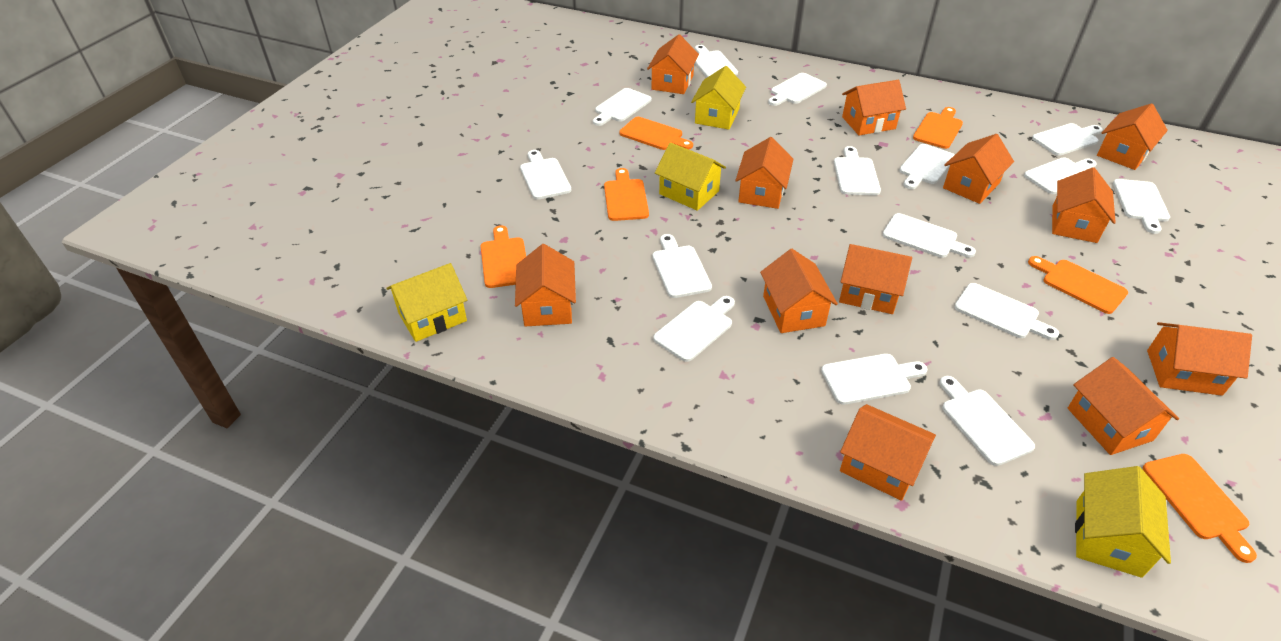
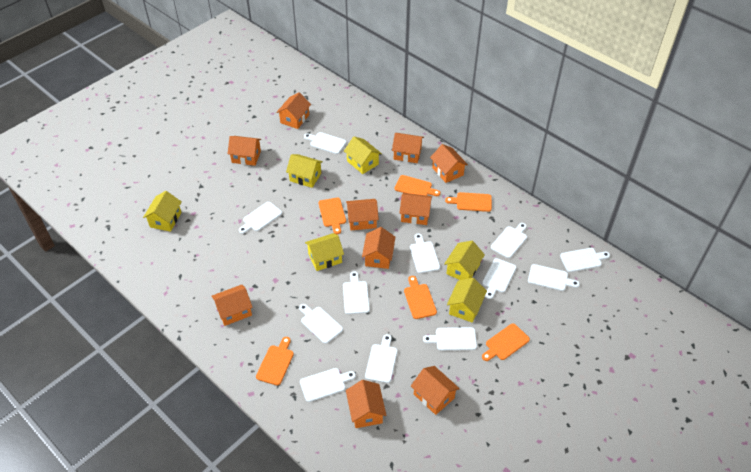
orange house: [515,244,576,326] [647,34,699,94] [735,137,794,209] [760,249,838,333] [839,244,912,314] [840,404,936,501] [842,80,906,135] [943,134,1014,204] [1052,167,1116,243] [1068,357,1179,455] [1097,103,1168,170] [1147,322,1252,396] = 12 -> [211,285,253,326] [228,136,261,166] [276,92,311,129] [346,199,379,230] [346,380,387,428] [362,227,395,269] [392,133,424,163] [399,193,432,225] [411,366,460,415] [430,144,468,183] = 10
white cutting board: [520,150,571,200] [593,88,651,126] [652,234,712,298] [653,296,735,362] [695,45,738,77] [768,73,827,106] [821,354,927,405] [834,146,881,195] [883,213,976,258] [899,144,954,189] [939,376,1035,466] [955,283,1059,340] [1024,157,1097,194] [1032,123,1103,156] [1113,179,1170,234] = 15 -> [239,202,282,234] [299,304,343,344] [300,368,356,402] [304,132,346,154] [343,271,370,314] [365,334,397,383] [410,233,440,273] [423,327,477,351] [482,258,516,299] [491,223,527,258] [528,264,580,291] [560,248,610,272] = 12
yellow house: [386,263,467,342] [655,142,726,211] [691,66,746,130] [1075,466,1171,578] = 4 -> [143,191,182,232] [286,154,323,188] [305,233,344,271] [344,137,382,174] [444,241,485,280] [447,278,487,323] = 6

